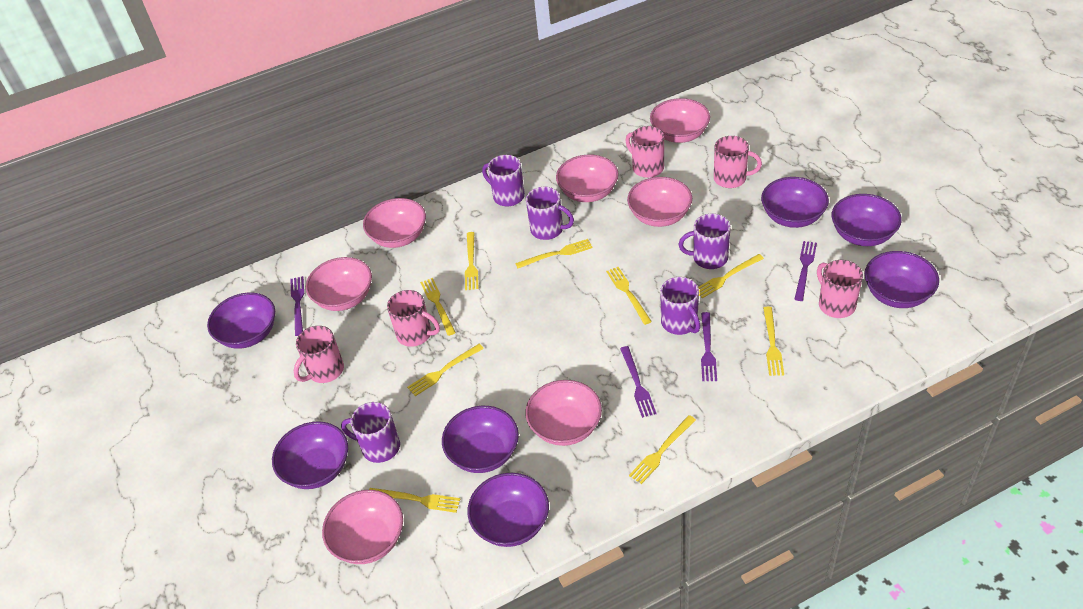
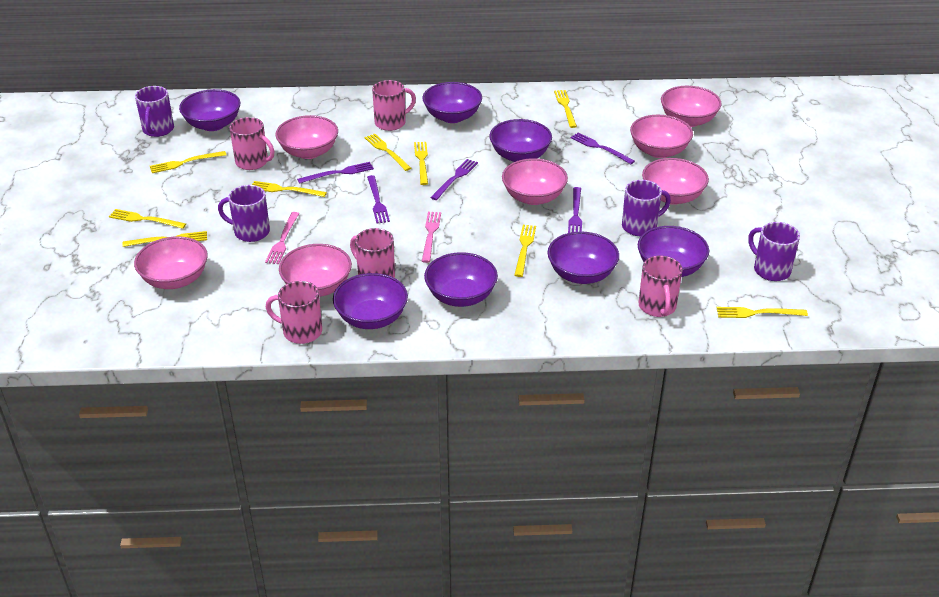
pink fork: none = 0 -> [265,212,299,264] [422,212,441,263] = 2
purple fork: [290,276,304,336] [620,346,657,418] [701,312,717,381] [794,241,817,301] = 4 -> [297,162,374,184] [367,175,390,223] [430,159,478,200] [568,187,582,233] [570,132,635,164] = 5
purple mug: [341,402,400,463] [482,155,525,206] [526,187,574,240] [660,277,700,335] [679,214,731,269] = 5 -> [135,86,174,137] [218,185,270,242] [622,180,671,236] [748,222,800,281] = 4

